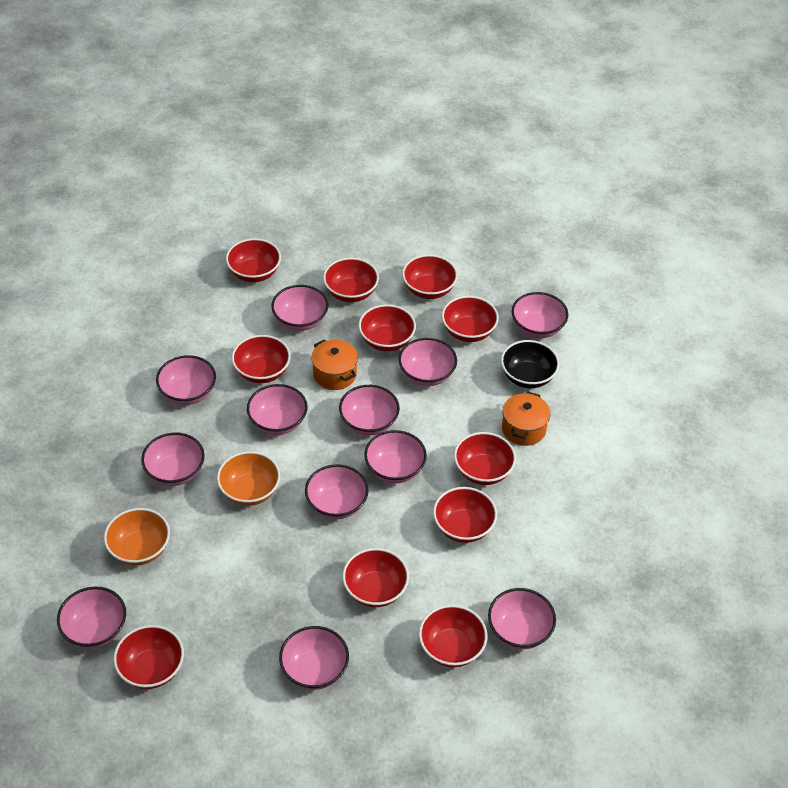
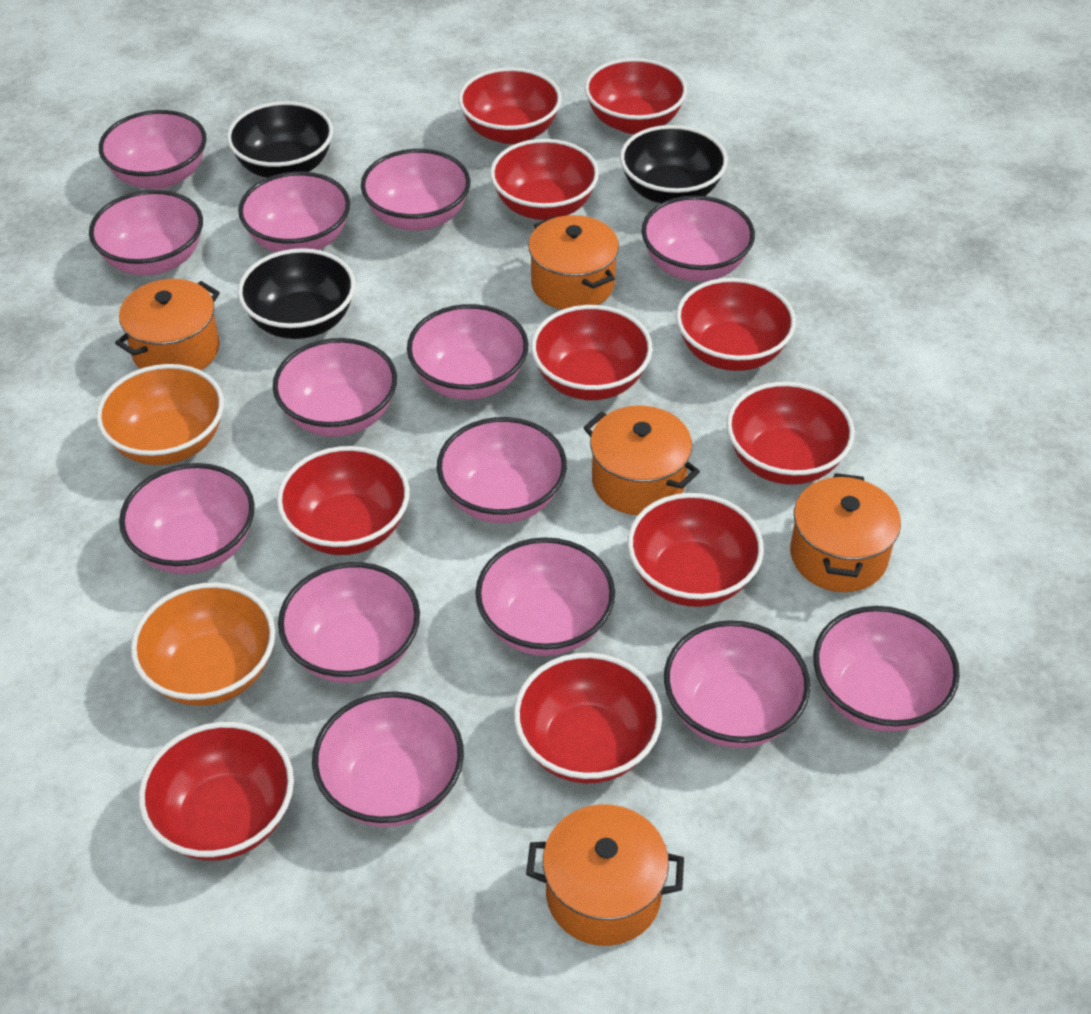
black bowl: [501,340,560,388] = 1 -> [227,101,333,178] [238,248,355,339] [620,125,728,204] = 3
orange pot: [311,339,358,390] [502,392,550,446] = 2 -> [115,279,220,370] [526,804,684,946] [528,215,619,310] [583,406,700,515] [790,473,901,592] = 5
pink bowl: [57,586,126,648] [141,433,205,486] [156,355,216,405] [247,384,308,435] [271,285,328,331] [279,626,349,690] [305,464,369,519] [339,385,400,435] [364,430,427,483] [399,338,457,386] [488,588,556,649] [512,292,568,338] = 12 -> [89,190,203,275] [99,110,207,190] [119,463,255,574] [238,171,350,253] [273,338,397,437] [278,562,420,683] [312,691,464,827] [361,149,470,231] [407,304,528,400] [437,417,567,523] [475,537,615,656] [641,195,755,281] [664,620,810,748] [813,606,960,732] = 14
red bowl: [113,625,184,689] [226,238,281,282] [232,335,291,383] [323,258,379,302] [342,548,409,607] [359,305,416,351] [402,255,458,299] [419,605,487,667] [433,487,497,543] [442,296,499,342] [454,432,516,485] = 11 -> [138,722,294,861] [277,446,410,555] [458,67,562,144] [490,139,599,220] [514,653,662,784] [531,305,652,400] [585,58,687,134] [627,493,764,607] [676,278,796,371] [726,382,855,485] = 10

